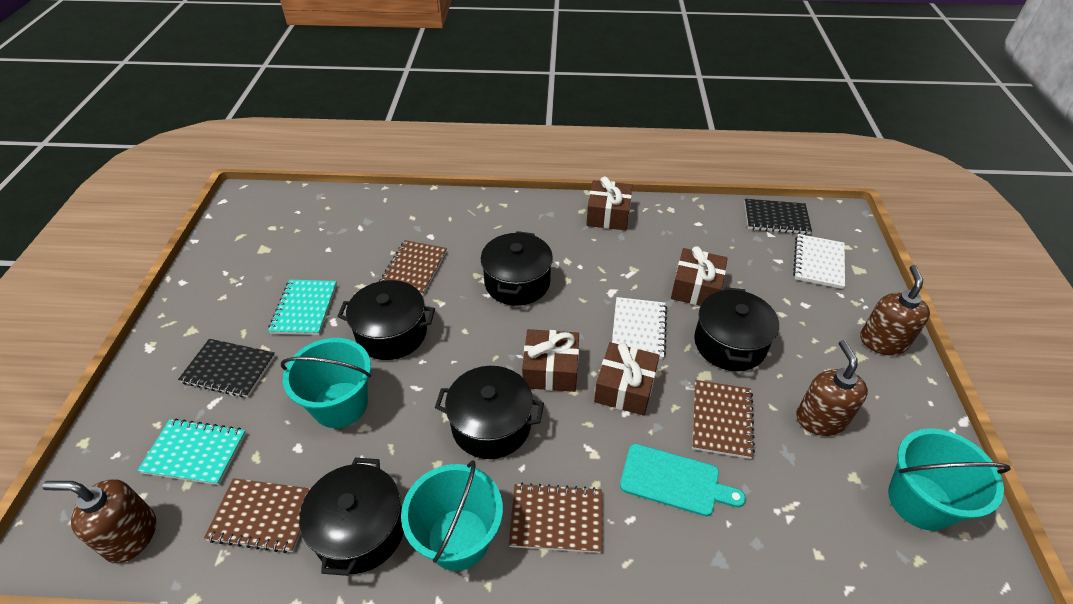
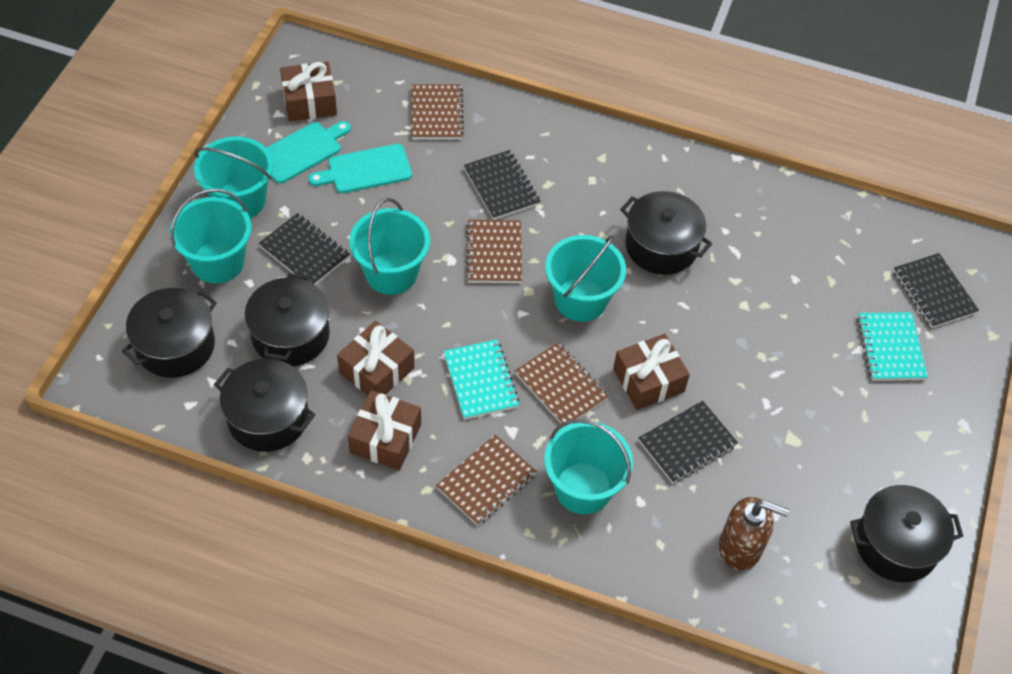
black notebook: [178,339,275,398] [744,199,812,234] = 2 -> [258,213,350,285] [464,150,540,220] [638,401,738,483] [893,253,979,328] = 4
brown soap dispenser: [42,479,156,563] [796,340,868,436] [860,265,930,356] = 3 -> [719,497,790,570] = 1
turquoise bucket: [281,338,371,428] [401,460,503,571] [888,428,1011,531] = 3 -> [170,189,251,283] [194,136,273,218] [349,198,430,295] [544,419,633,514] [545,235,626,322] = 5
turquoise cutting board: [620,444,746,516] = 1 -> [266,121,351,184] [308,144,412,193] = 2
white notebook: [612,297,667,360] [793,234,845,289] = 2 -> none = 0

